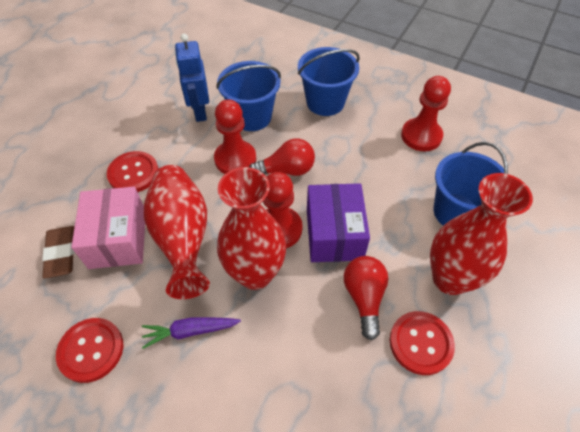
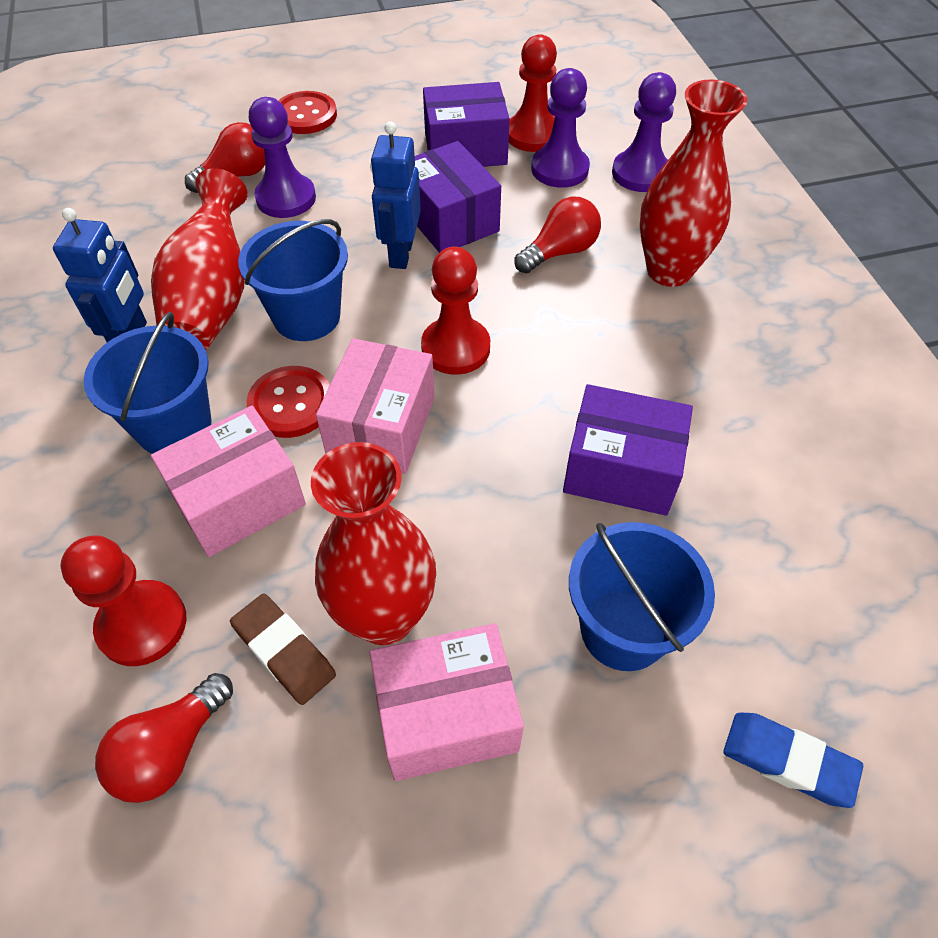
blue eraser: none = 0 -> [723,712,863,808] = 1
blue robot: [175,34,209,122] = 1 -> [53,208,147,342] [370,121,421,269] = 2
pink box: [71,187,145,269] = 1 -> [151,406,306,557] [316,338,435,474] [369,623,524,781] = 3
purple box: [307,183,370,262] = 1 -> [415,141,501,253] [423,82,510,167] [563,384,693,516] = 3
purple carrot: [142,317,241,349] = 1 -> none = 0
purple pawn: none = 0 -> [249,97,316,218] [531,68,590,188] [612,72,676,192] = 3
red button: [56,318,123,383] [107,151,159,192] [390,311,455,375] = 3 -> [246,366,330,438] [278,91,337,134] = 2
red light bulb: [249,138,315,176] [344,256,388,340] = 2 -> [95,673,233,803] [185,122,265,193] [515,197,601,274] = 3

